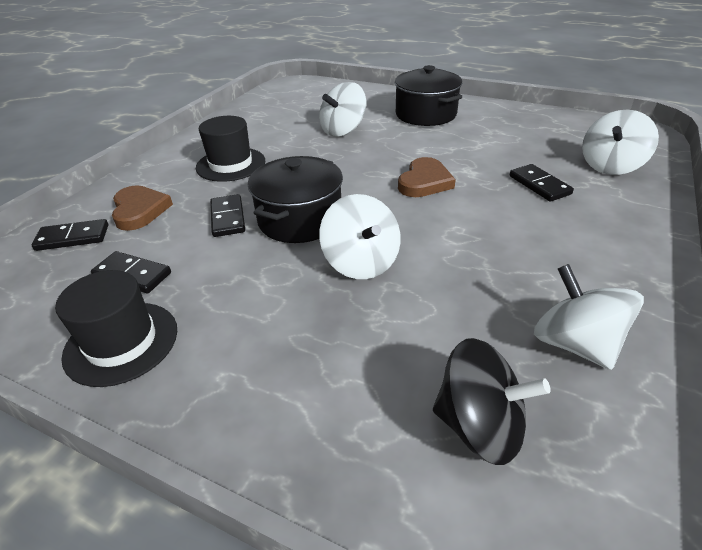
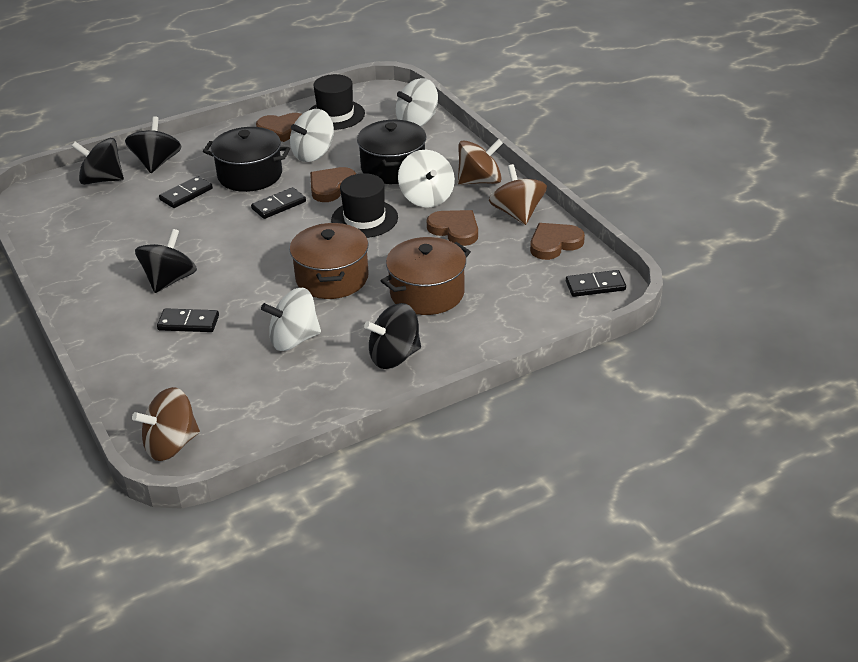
black spinning top: [433,338,551,465] = 1 -> [72,138,124,185] [125,116,181,173] [135,229,197,293] [364,303,421,369] = 4
brown heart: [112,185,173,231] [398,157,456,197] = 2 -> [256,113,302,142] [310,167,356,202] [427,210,478,246] [530,223,585,260] = 4
brown pot: none = 0 -> [290,223,369,299] [381,237,471,315] = 2
brown spinning top: none = 0 -> [132,387,200,461] [458,139,503,185] [489,164,547,225] = 3

